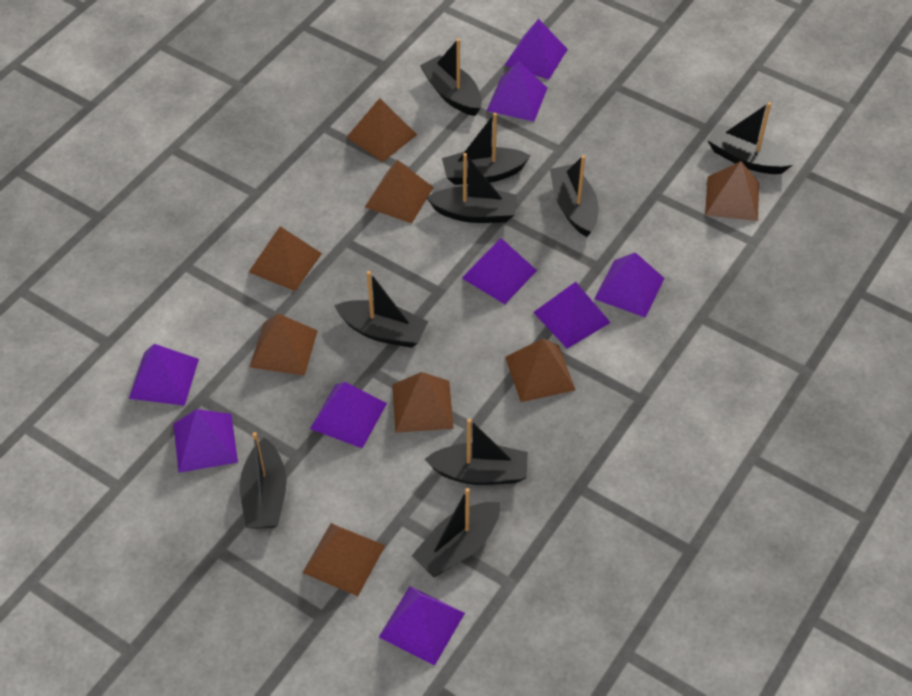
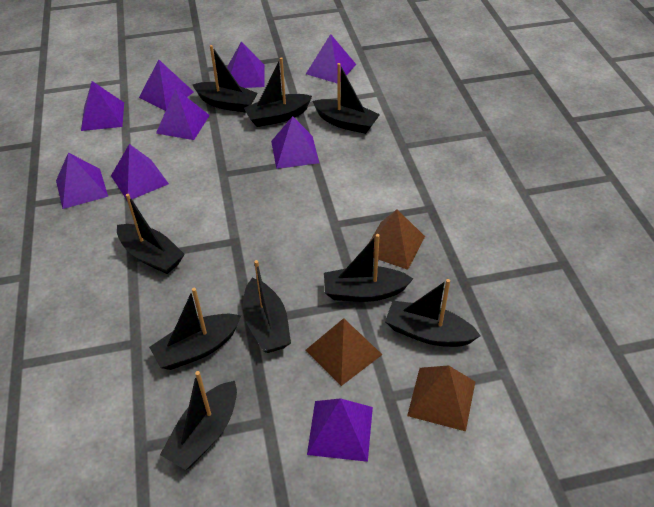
brown pyramid: [249,226,322,291] [250,313,318,376] [303,523,386,596] [347,98,417,162] [365,160,434,223] [392,372,454,433] [505,339,576,402] [705,161,759,221] = 8 -> [305,318,382,386] [368,209,425,270] [407,365,475,431] = 3

